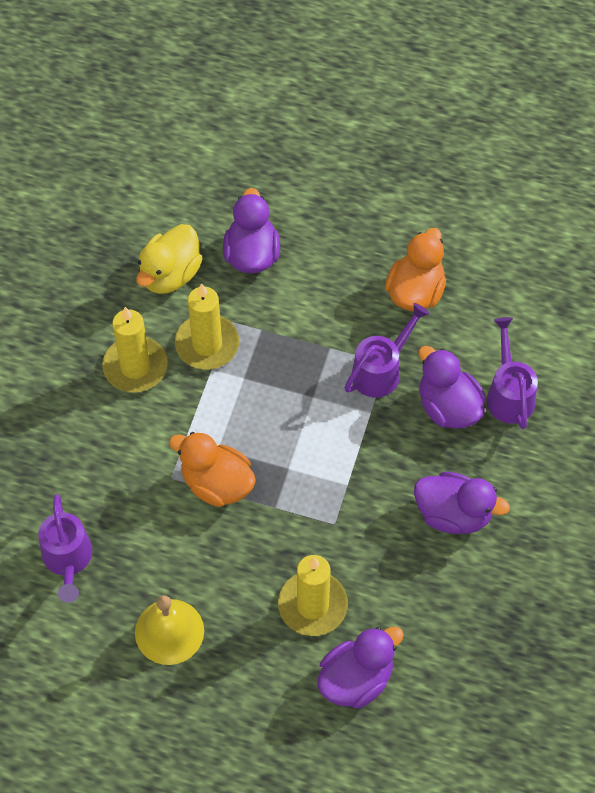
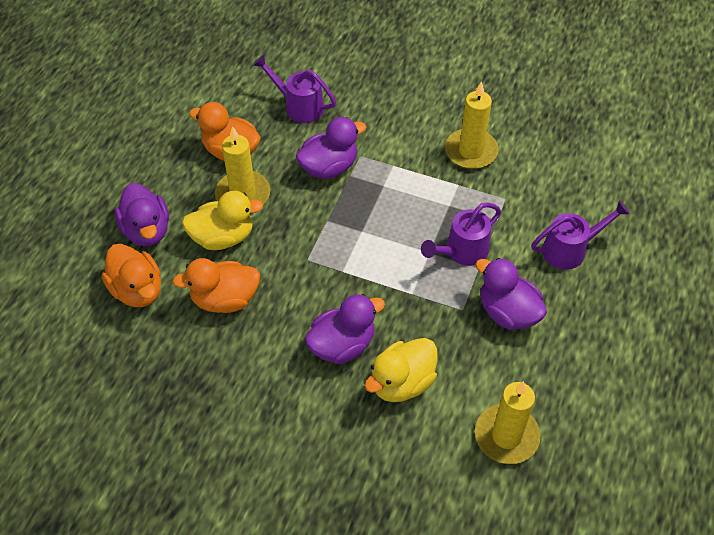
orange duck: [169,432,256,507] [385,228,446,311] = 2 -> [102,244,161,307] [172,258,260,313] [189,102,261,161] = 3
yellow bell: [135,595,204,665] = 1 -> none = 0
yellow duck: [136,224,203,294] = 1 -> [182,191,263,250] [365,338,438,402] = 2

